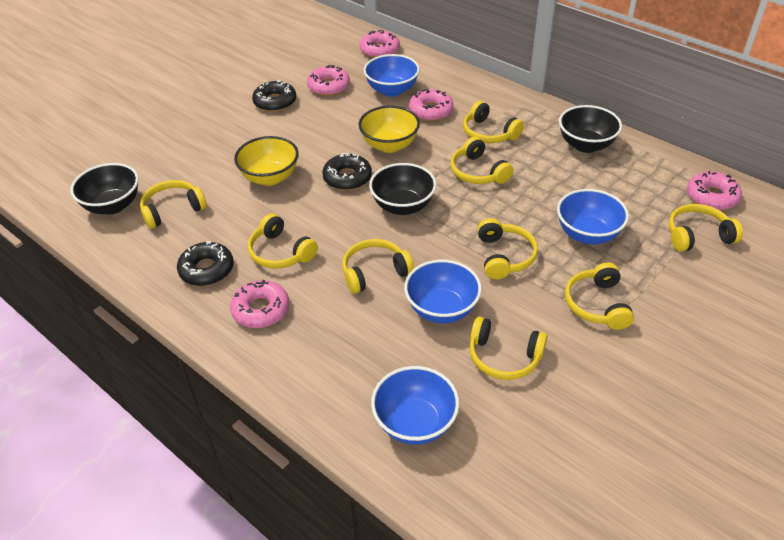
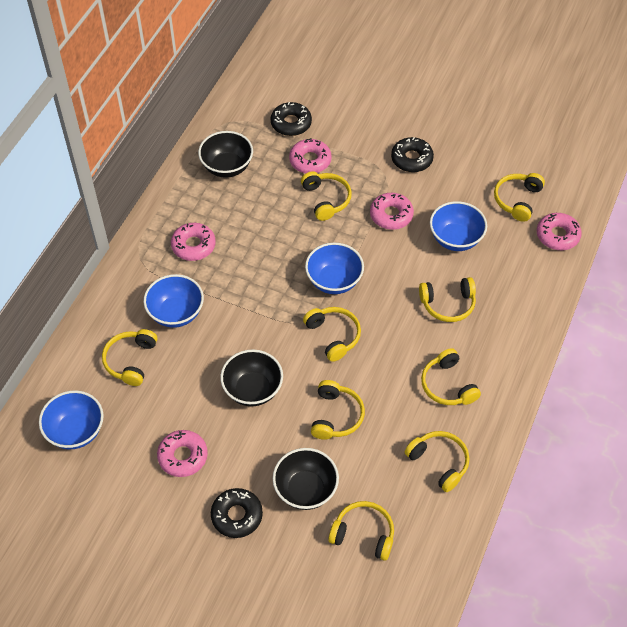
yellow bowl: [234,136,299,186] [359,106,420,153] = 2 -> none = 0

